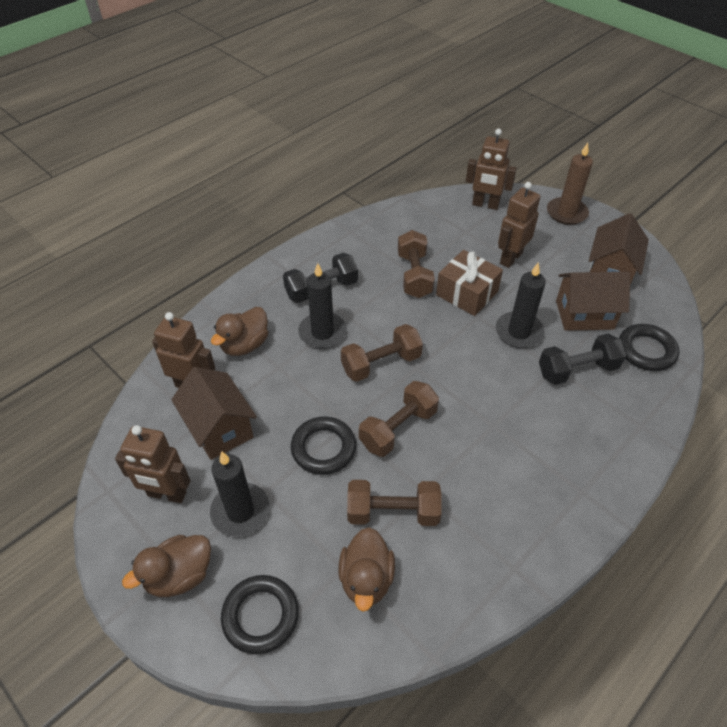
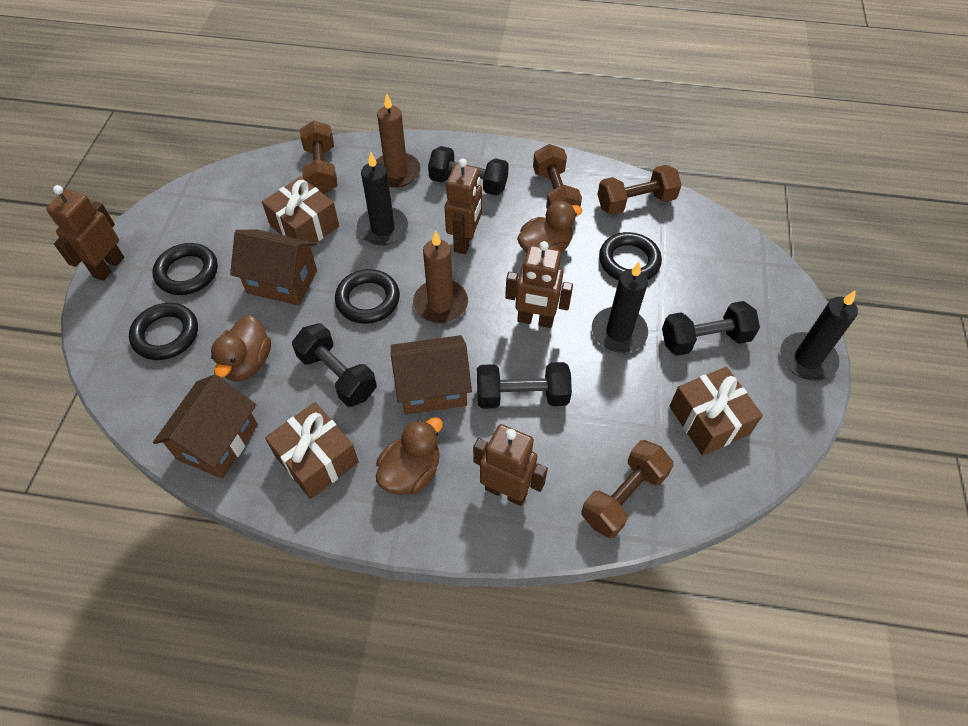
black dumbbell: [283,253,358,303] [539,333,626,385] = 2 -> [292,323,377,407] [428,146,509,195] [477,362,572,409] [662,301,760,356] = 4
black ring: [221,575,299,654] [291,417,356,475] [619,324,679,371] = 3 -> [129,303,198,360] [152,243,218,295] [335,269,400,324] [599,232,662,280] = 4
brown candle: [547,143,593,225] = 1 -> [376,94,421,187] [413,231,468,323] = 2
brown gift: [436,250,503,316] = 1 -> [262,176,339,243] [265,402,359,499] [669,366,763,456] = 3

